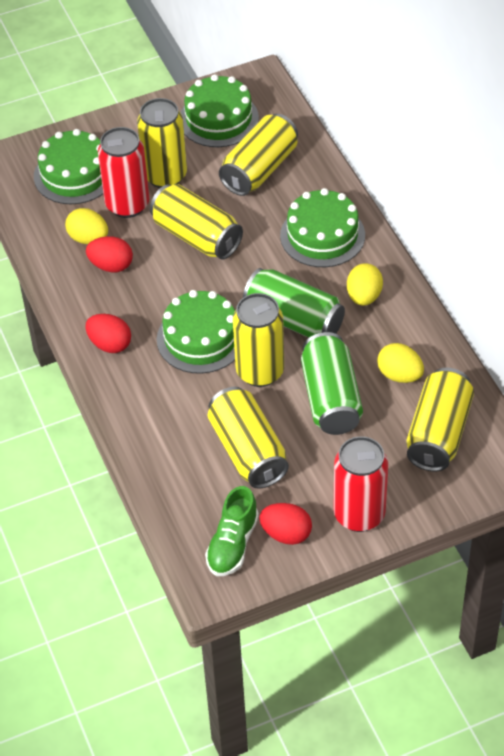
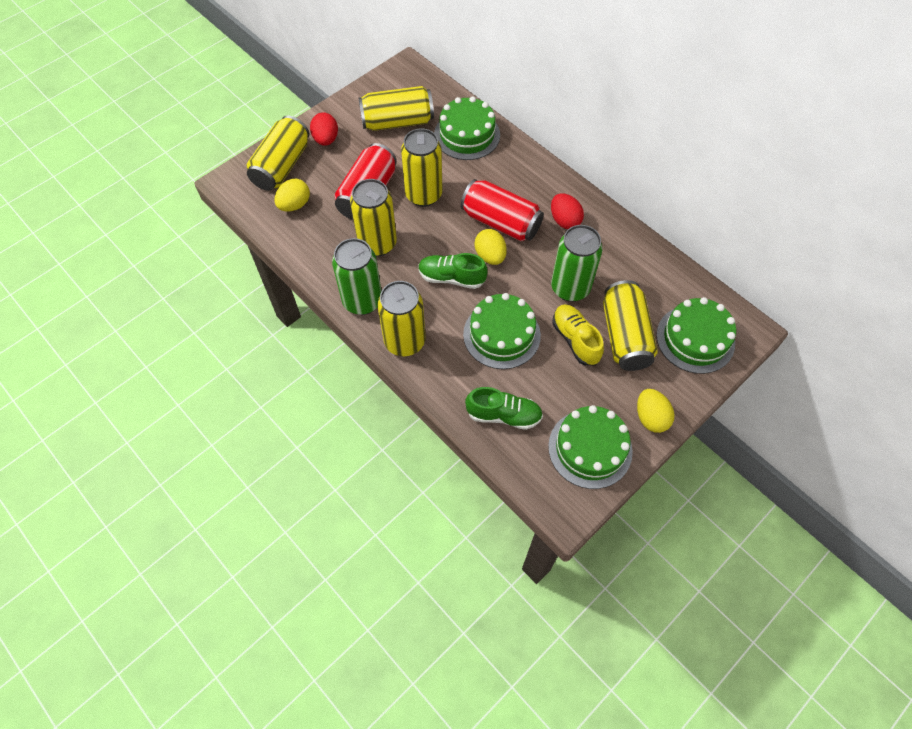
green shoe: [205,486,259,576] = 1 -> [418,253,488,289] [465,387,543,430] = 2
red egg: [85,314,131,353] [86,236,133,272] [259,503,312,545] = 3 -> [310,112,338,146] [551,193,584,229] = 2
yellow shoe: none = 0 -> [552,304,604,366] = 1

